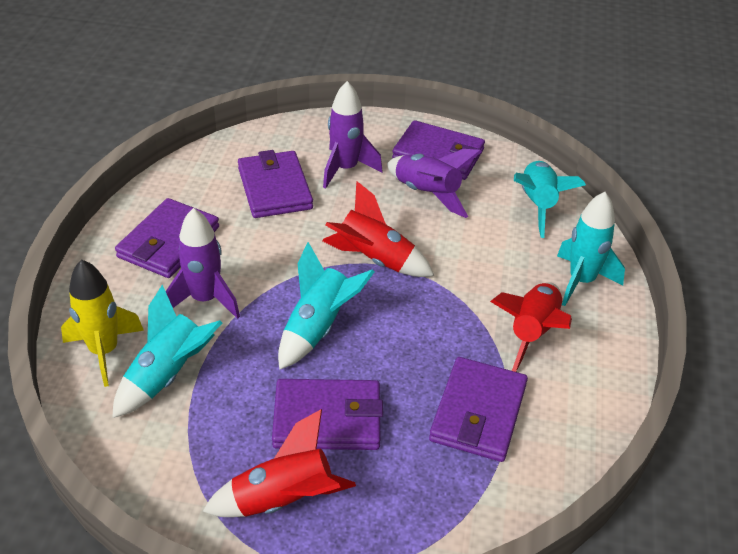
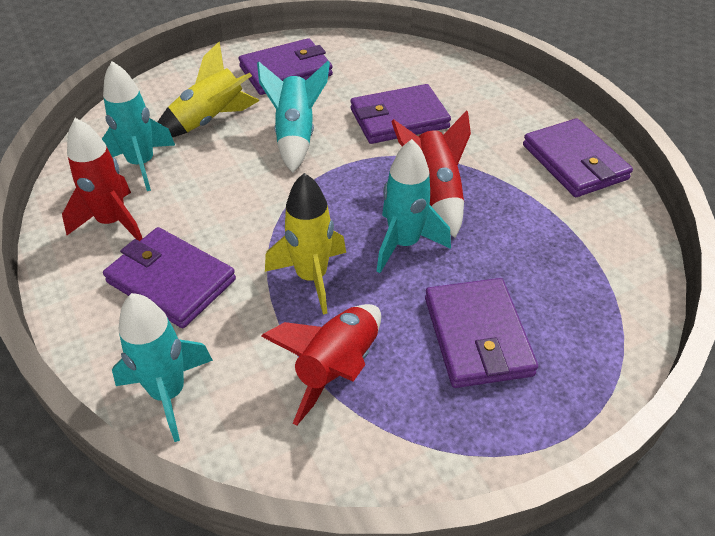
purple rocket: [166,208,240,319] [323,81,383,189] [387,149,482,218] = 3 -> none = 0
yellow rocket: [61,259,144,387] = 1 -> [158,42,260,137] [265,173,346,315] = 2

